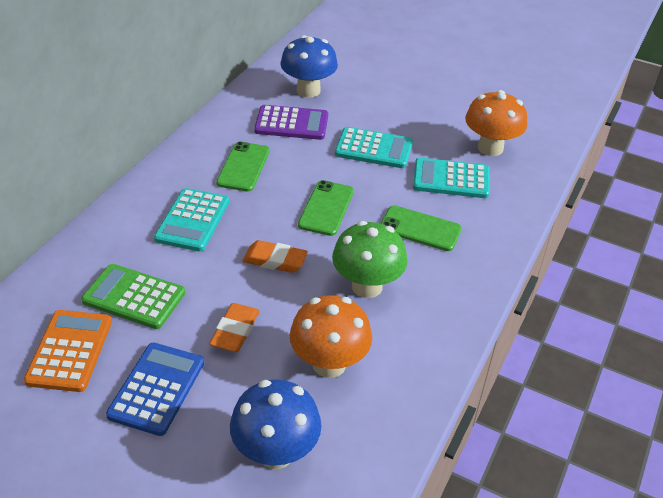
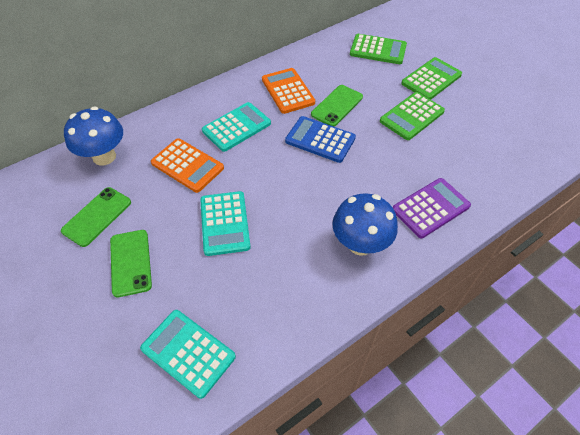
green calculator: [81,264,185,329] = 1 -> [350,34,407,64] [380,92,445,140] [401,57,462,100] = 3
green mushroom: [332,221,407,298] = 1 -> none = 0
orange calculator: [24,310,112,392] = 1 -> [151,138,224,193] [262,68,315,114] = 2
orange eraser: [209,303,260,352] [243,240,308,273] = 2 -> none = 0
orange mushroom: [290,295,372,378] [465,90,527,156] = 2 -> none = 0

